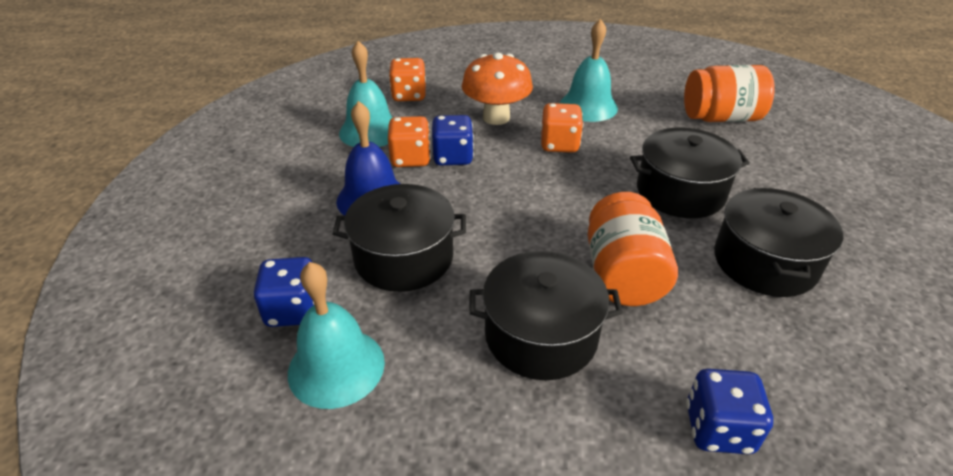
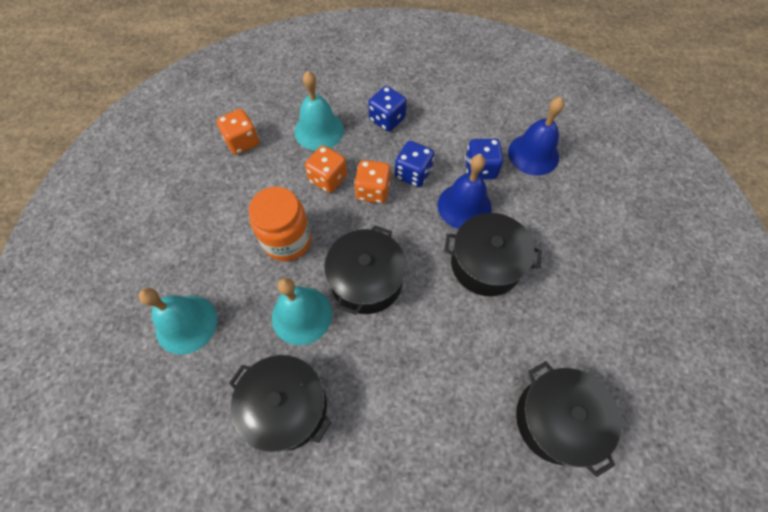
blue bell: [336,101,400,215] = 1 -> [438,154,492,229] [508,97,565,176] = 2
orange jar: [587,192,678,306] [684,65,775,122] = 2 -> [249,187,312,261] = 1
orange mushroom: [462,52,533,125] = 1 -> none = 0

